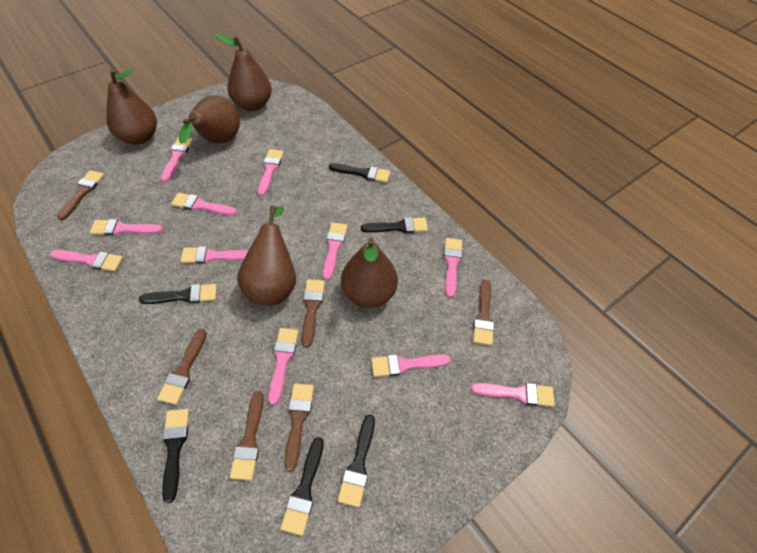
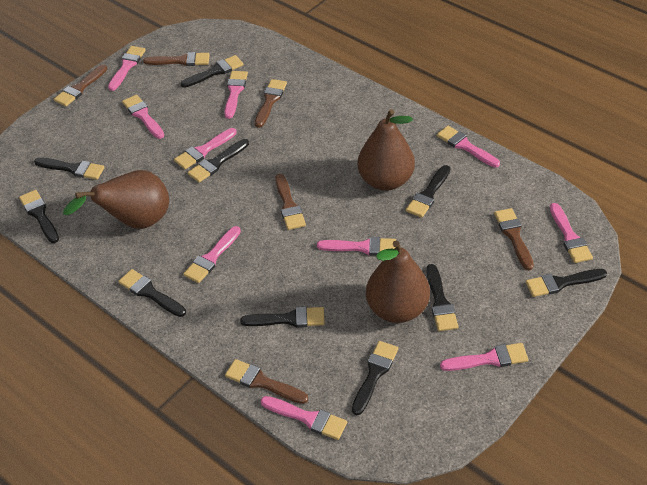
black brush: [139,284,217,304] [162,409,189,503] [280,437,324,536] [329,163,390,183] [338,414,375,507] [361,217,428,233] = 6 -> [19,190,59,243] [34,157,105,180] [118,269,186,317] [180,55,244,88] [188,139,249,183] [240,307,325,327] [352,341,398,415] [406,165,450,218] [427,264,459,331] [526,269,607,297] = 10
brown pear: [106,68,157,145] [179,96,240,144] [215,34,272,111] [237,206,296,305] [341,238,398,308] = 5 -> [63,170,169,229] [357,109,415,191] [366,241,430,323] = 3
pink brush: [50,250,123,271] [90,219,163,236] [161,137,193,182] [171,193,237,216] [181,246,248,264] [258,149,284,196] [268,328,299,405] [323,222,347,280] [371,354,451,377] [444,238,462,297] [471,383,555,407] = 11 -> [108,46,146,91] [122,95,164,139] [174,128,237,169] [183,226,241,283] [224,71,248,119] [261,396,347,440] [317,237,396,256] [437,126,500,168] [440,343,529,371] [550,203,593,263] = 10

